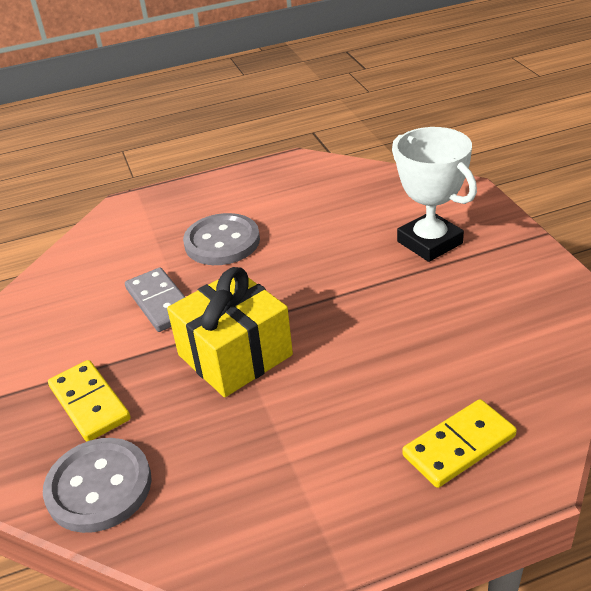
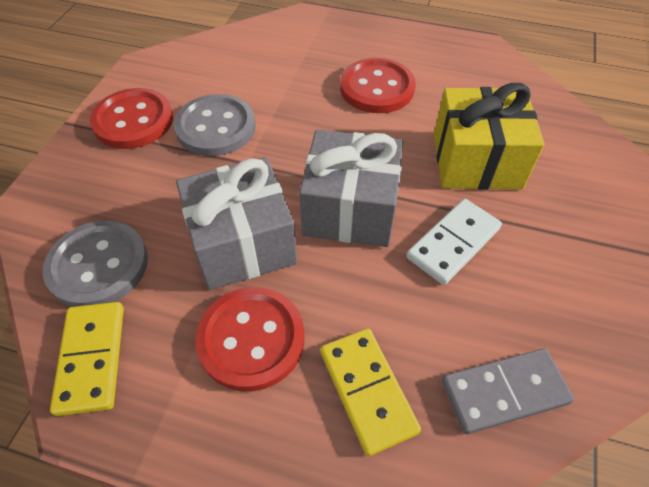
grey gift: none = 0 -> [176,157,297,290] [299,130,403,247] = 2
red button: none = 0 -> [90,88,173,149] [195,287,305,391] [340,58,415,113] = 3
white domino: none = 0 -> [406,199,502,285] = 1
white trophy: [392,127,477,262] = 1 -> none = 0

